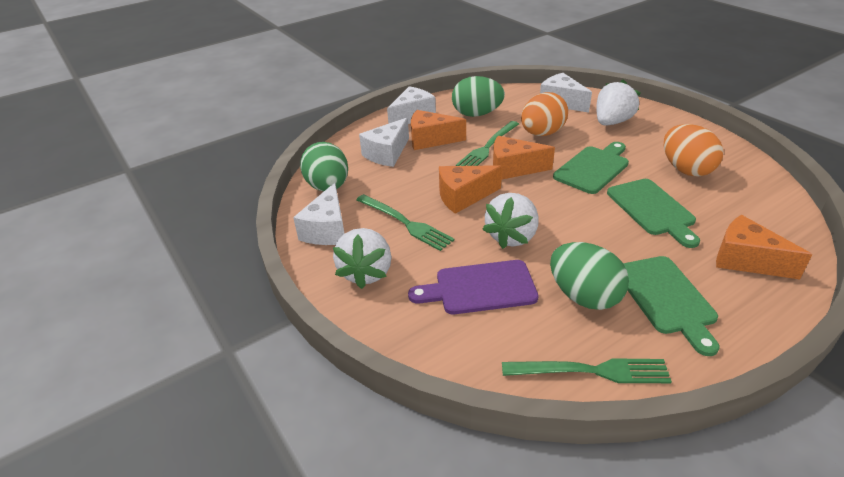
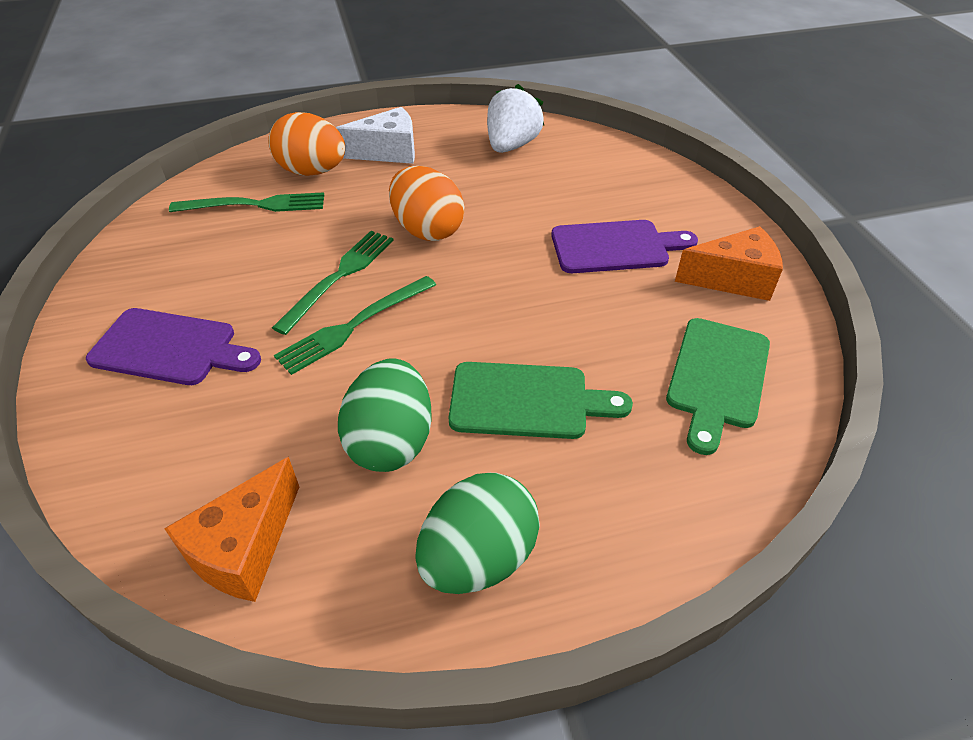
green cutting board: [553,142,629,194] [607,179,700,248] [623,256,719,356] = 3 -> [449,362,633,439] [666,318,770,455] = 2
green egg: [300,142,348,191] [452,76,505,117] [550,242,629,310] = 3 -> [338,358,432,472] [416,473,540,594] = 2
orange cheese: [411,110,466,150] [439,165,502,214] [493,136,555,180] [716,215,812,279] = 4 -> [164,457,299,602] [675,226,783,301] = 2
purple cutting board: [408,260,539,314] = 1 -> [86,308,261,385] [551,220,698,273] = 2
white cheese: [293,183,344,245] [359,118,409,167] [387,86,436,124] [540,73,592,113] = 4 -> [336,107,415,164] = 1
white strawberry: [333,228,392,289] [482,193,539,249] [596,79,640,126] = 3 -> [487,84,545,153] = 1

